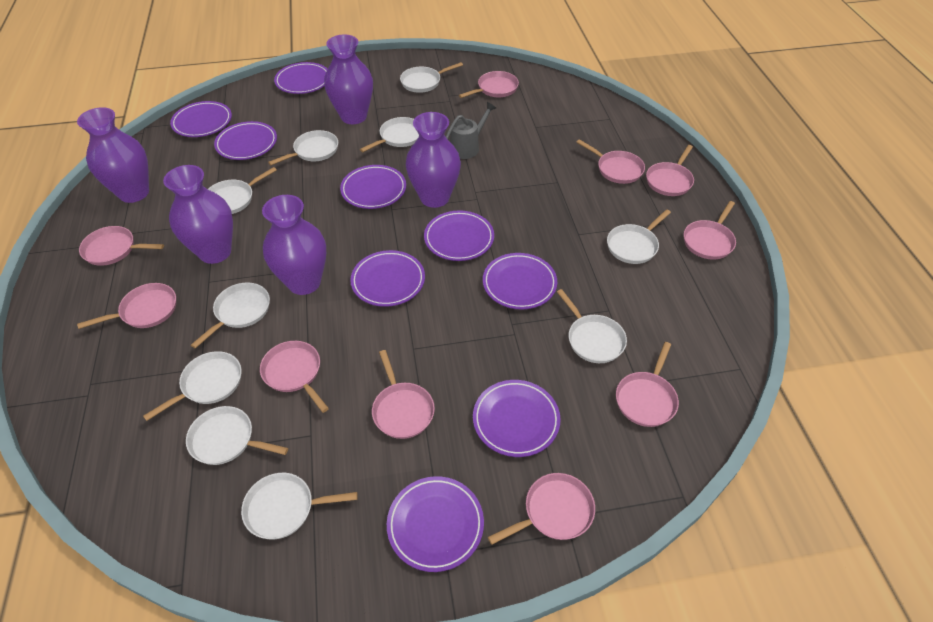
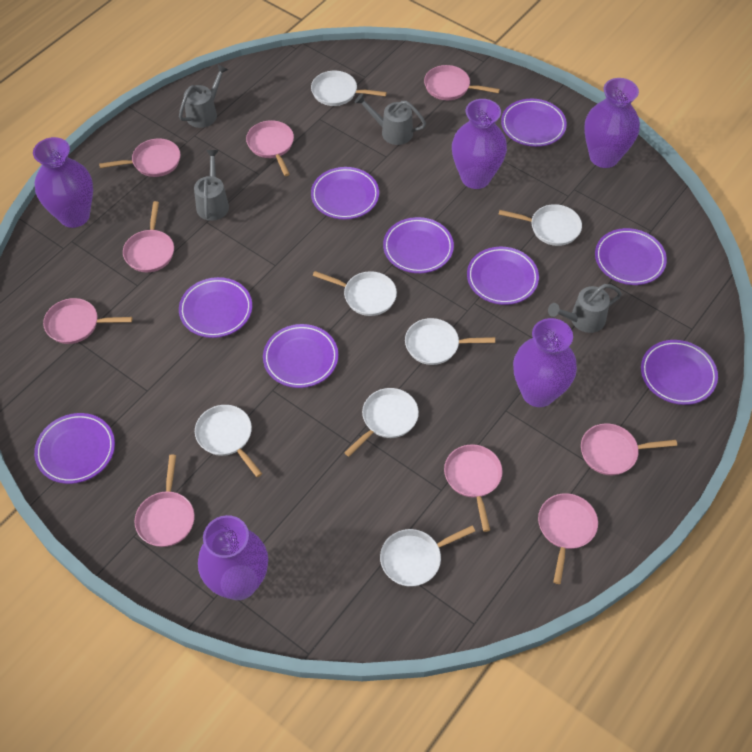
grey watering can: [446,102,496,159] = 1 -> [179,65,228,128] [194,150,229,221] [355,93,426,145] [548,284,622,333] = 4
pink pan: [77,283,176,329] [79,226,164,266] [260,341,329,413] [372,350,435,439] [459,71,519,98] [488,473,595,545] [576,139,645,184] [616,342,679,427] [646,145,694,196] [684,201,736,260] = 10 -> [43,298,132,344] [99,138,181,177] [123,201,174,272] [134,454,195,547] [246,120,294,176] [424,65,500,100] [444,444,503,532] [538,493,598,584] [581,423,677,475] = 9
white pan: [143,351,242,421] [186,406,288,465] [191,282,270,349] [208,167,277,214] [241,473,358,539] [268,130,338,165] [360,117,419,152] [400,62,463,93] [557,289,627,363] [607,209,671,264] = 10 -> [195,405,262,477] [311,71,387,106] [313,271,397,316] [344,388,419,456] [380,525,475,586] [405,318,495,365] [498,204,582,246] = 7

